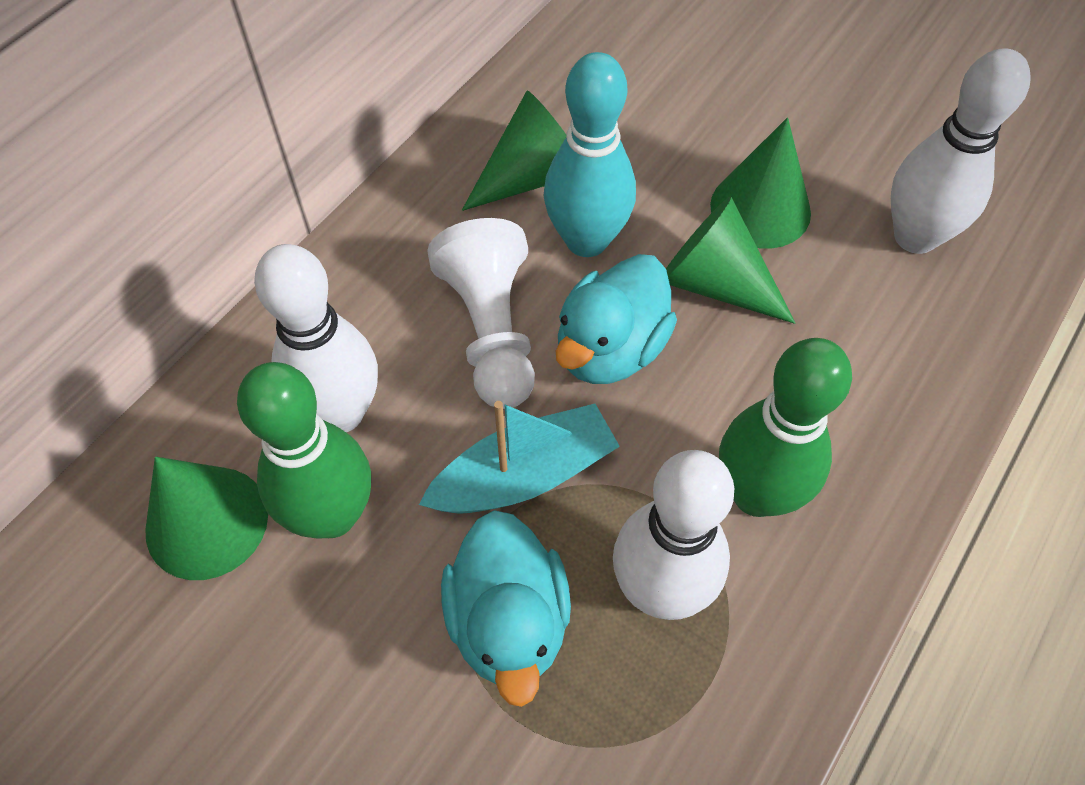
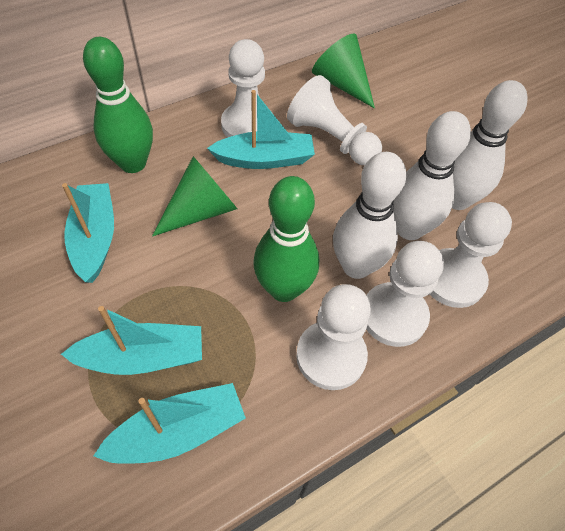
green cone: [145,457,268,580] [462,90,566,211] [666,196,795,324] [710,118,811,249] = 4 -> [152,156,237,237] [312,33,375,109] = 2
turquoise boat: [419,401,620,514] = 1 -> [61,306,202,375] [62,183,114,283] [93,383,246,464] [207,90,315,169] = 4
turquoise bowling pin: [544,52,636,257] = 1 -> none = 0
turquoise duck: [441,510,571,707] [556,254,677,384] = 2 -> none = 0
white pawn: [427,218,535,409] = 1 -> [221,39,271,138] [287,75,382,165] [296,284,371,390] [366,241,444,347] [430,202,512,308] = 5

